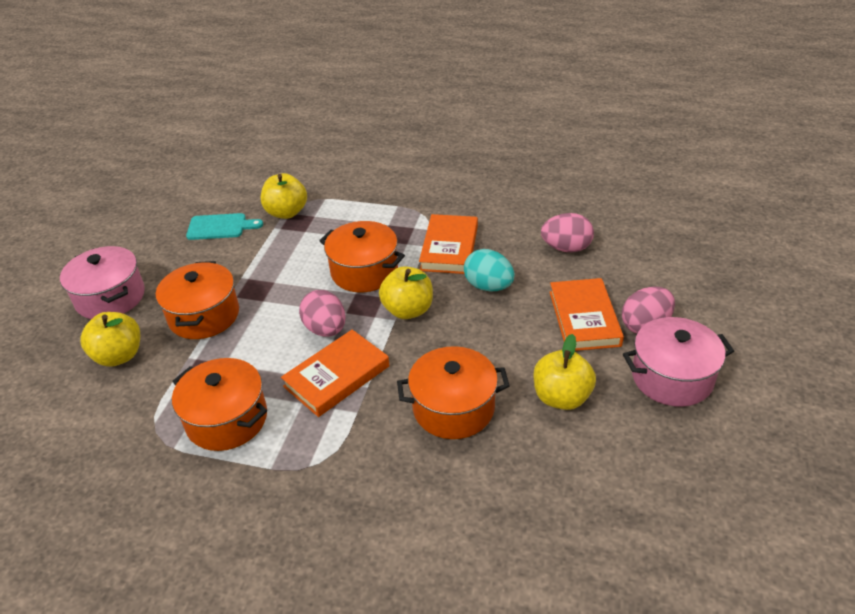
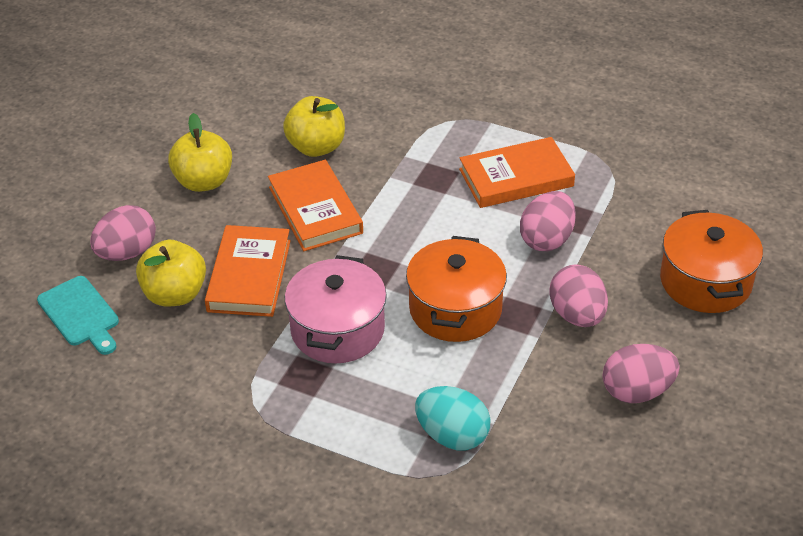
orange pot: [156,261,239,339] [172,358,267,451] [319,221,405,292] [397,346,510,439] = 4 -> [406,236,507,342] [660,210,763,313] = 2
pink egg: [299,290,346,337] [541,213,594,252] [622,287,675,334] = 3 -> [90,205,156,261] [520,191,576,251] [549,264,608,327] [602,344,680,403] = 4
pink pot: [60,246,145,319] [623,317,734,407] = 2 -> [285,255,387,363] = 1
yellow apple: [80,312,140,367] [261,173,307,219] [379,266,433,319] [534,334,596,410] = 4 -> [136,240,206,307] [168,113,232,192] [283,96,345,157] = 3

